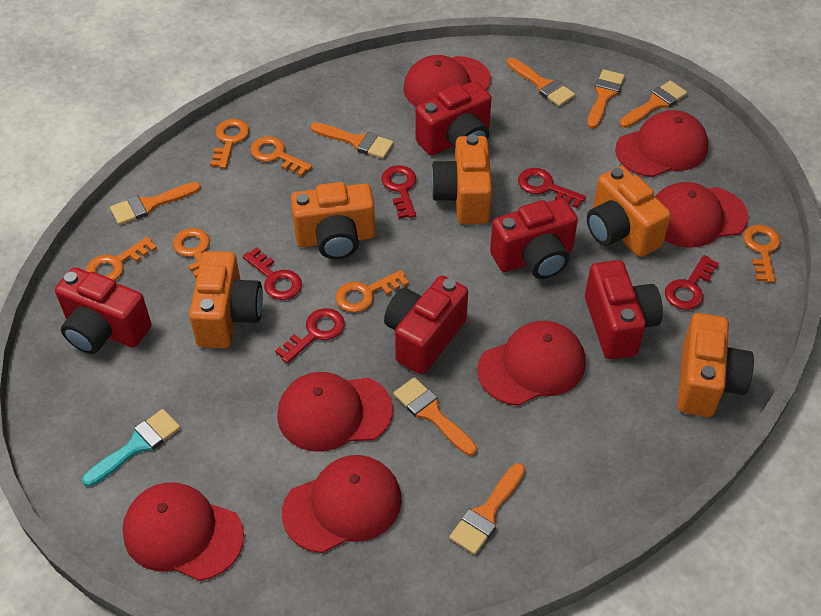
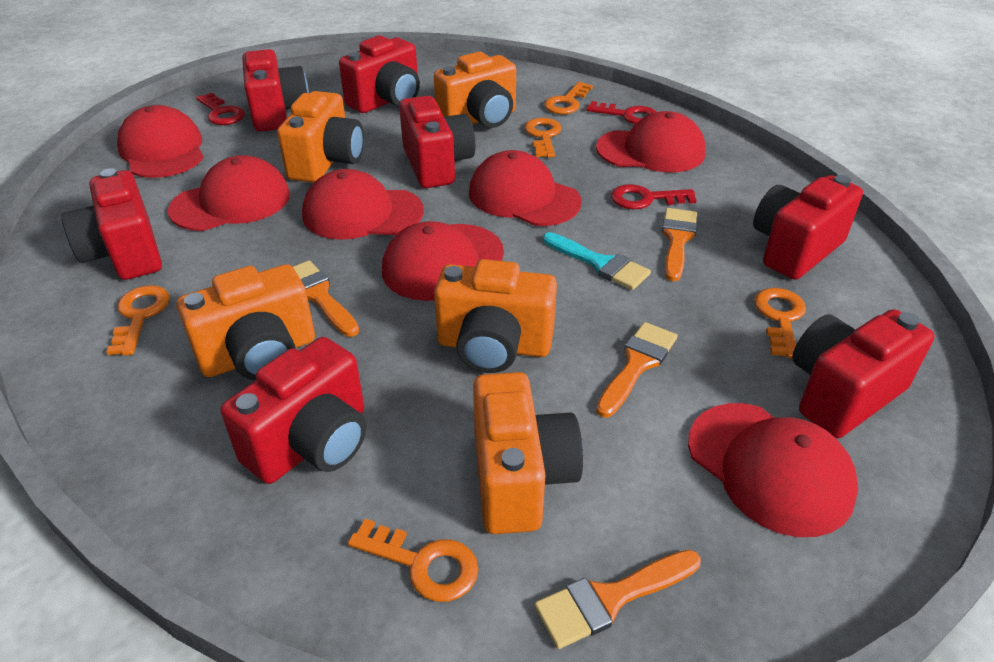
orange brush: [110,182,201,225] [311,122,394,159] [393,377,477,456] [449,463,525,555] [507,58,575,107] [587,69,625,129] [620,81,687,128] = 7 -> [293,260,359,337] [534,550,701,649] [596,322,677,418] [662,208,697,281] = 4
orange key: [86,236,157,281] [173,228,210,280] [210,119,249,169] [250,136,312,177] [336,270,409,313] [743,225,781,283] = 6 -> [106,285,170,356] [348,519,478,602] [524,118,562,158] [544,82,593,114] [754,288,806,358] = 5
red camera: [55,267,151,354] [384,276,468,375] [415,81,491,156] [490,198,578,279] [585,260,663,359] = 5 -> [61,168,162,280] [221,337,367,484] [242,49,309,132] [339,36,420,113] [399,96,475,188] [753,175,863,280] [792,309,935,438] = 7
red key: [243,247,302,300] [275,308,345,363] [381,165,416,219] [518,168,586,208] [665,255,719,310] = 5 -> [196,93,245,125] [586,101,657,124] [611,184,697,209] = 3

